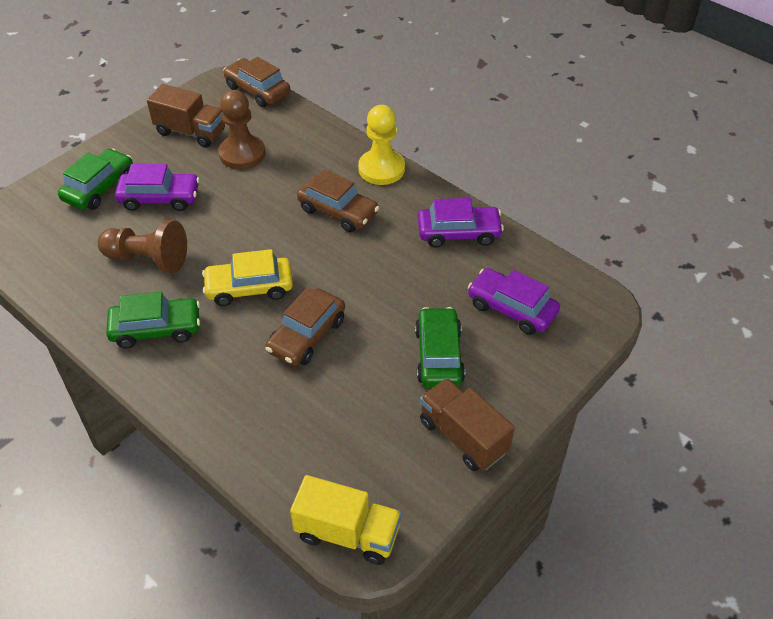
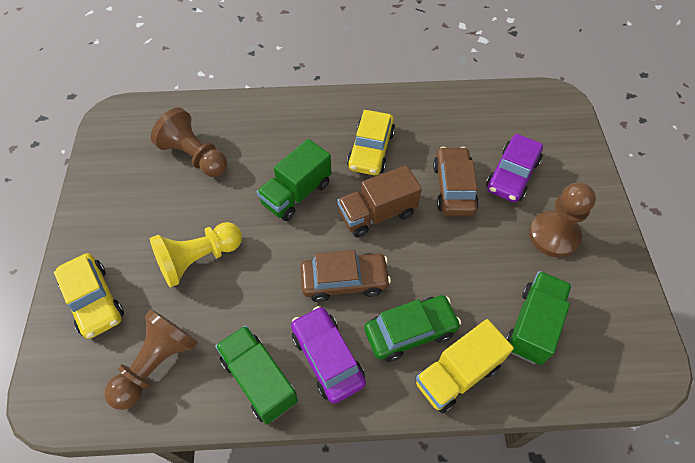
brown car: [223,57,290,107] [266,287,345,366] [297,170,379,232] = 3 -> [300,250,391,302] [433,147,479,216] = 2
brown pawn: [98,220,187,273] [218,90,265,169] = 2 -> [104,309,198,410] [151,107,228,177] [529,183,596,257] = 3
brown truck: [147,84,225,148] [420,378,515,471] = 2 -> [337,165,422,237] = 1
green car: [58,148,133,210] [106,292,200,348] [415,307,465,387] = 3 -> [364,295,461,362] = 1
green truck: none = 0 -> [215,325,298,425] [257,139,331,221] [506,271,572,365] = 3
purple car: [115,164,200,211] [418,198,504,248] [468,268,560,335] = 3 -> [291,306,366,404] [486,134,543,202] = 2
yellow car: [202,249,293,306] = 1 -> [54,253,124,339] [347,110,395,175] = 2

